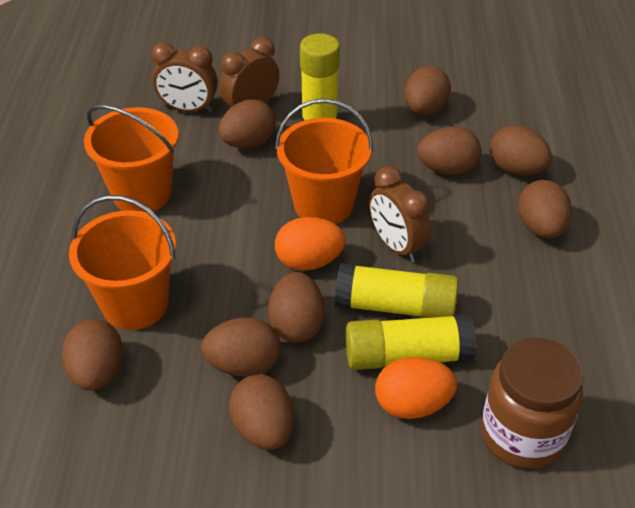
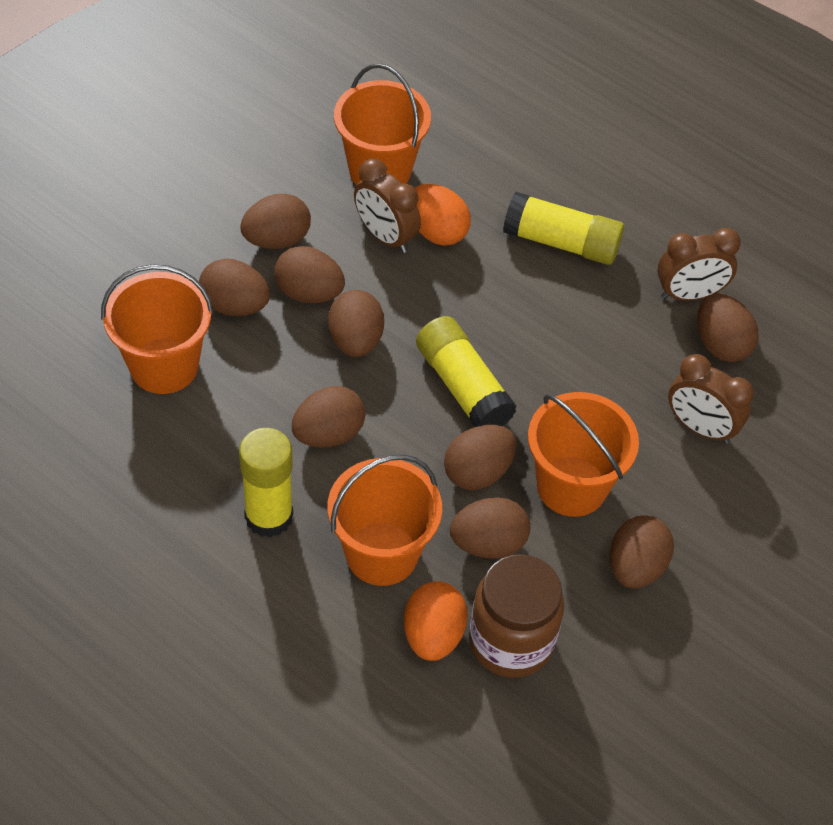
orange bucket: [69,195,176,330] [84,105,179,212] [275,98,373,224] = 3 -> [101,264,214,394] [327,454,442,586] [334,63,431,185] [528,392,639,517] = 4

